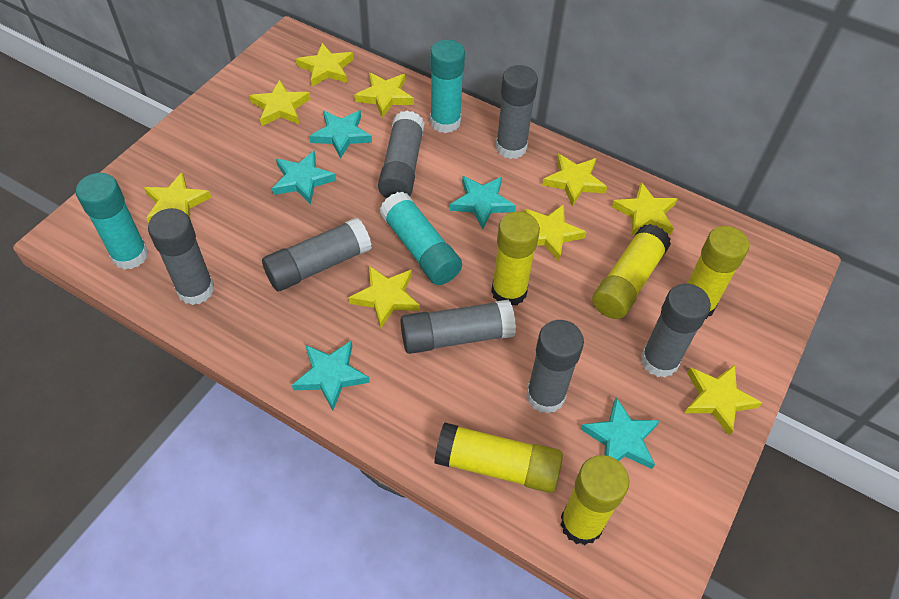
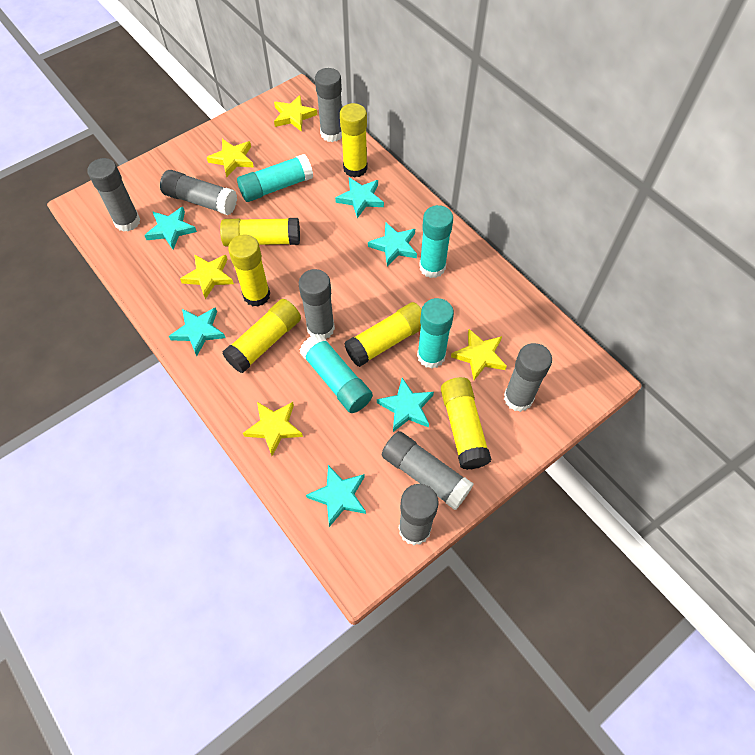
turquoise glue stick: [76,173,148,270] [380,192,462,285] [430,40,465,133] = 3 -> [237,154,313,202] [299,334,373,413] [417,298,454,369] [419,205,453,278] = 4
turquoise star: [272,150,336,204] [292,340,370,410] [309,110,372,159] [450,176,516,229] [581,397,660,469] = 5 -> [144,207,197,250] [169,307,225,356] [306,465,366,527] [335,177,384,218] [368,222,417,266] [377,378,434,432] = 6
yellow glue stick: [434,422,563,493] [491,211,540,306] [560,455,629,545] [592,224,671,319] [687,226,749,319] = 5 -> [220,218,300,247] [222,299,301,373] [228,235,270,307] [340,103,367,178] [344,302,422,367] [441,377,492,470] = 6
yellow star: [144,172,212,223] [249,80,310,126] [296,43,354,87] [349,266,420,329] [354,72,414,118] [524,204,586,261] [542,154,607,207] [612,182,677,236] [685,365,762,436] = 9 -> [180,254,234,299] [207,139,254,177] [243,402,303,456] [274,95,317,132] [451,329,507,380] = 5

